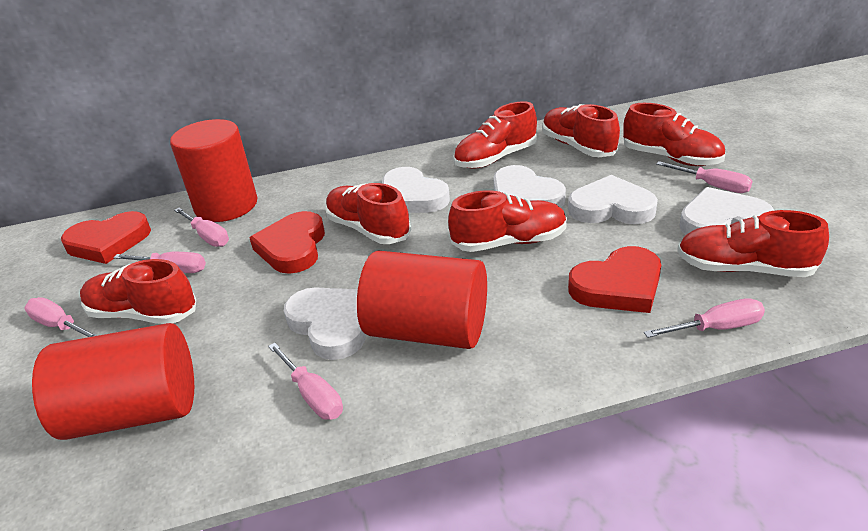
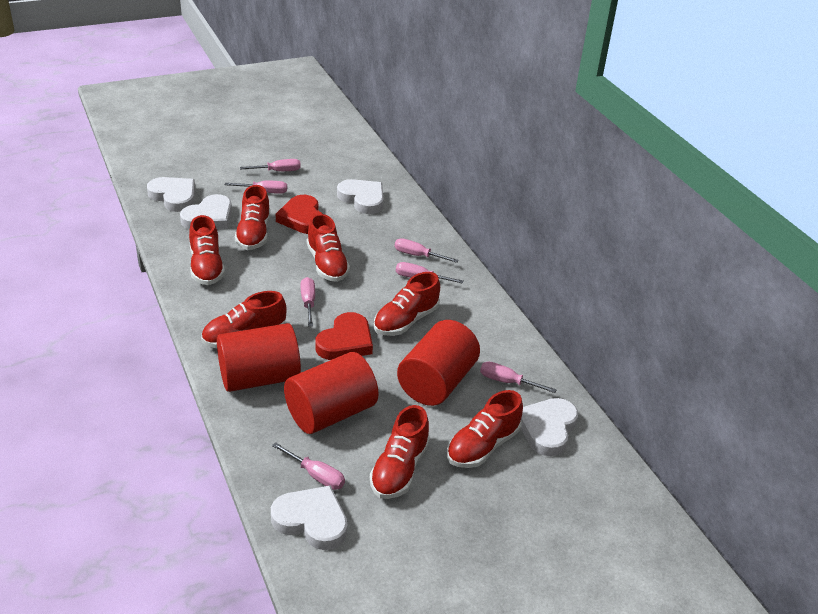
pink screwdriver: [24,297,99,337] [113,252,206,273] [174,208,229,247] [268,343,343,420] [644,299,765,338] [656,161,753,193] = 6 -> [225,181,287,194] [240,159,301,171] [272,442,345,490] [301,277,315,326] [395,238,459,263] [396,262,463,284] [480,361,557,393] = 7
red heart: [61,211,151,264] [249,211,325,274] [568,246,661,313] = 3 -> [276,195,323,234] [316,312,373,360] = 2

